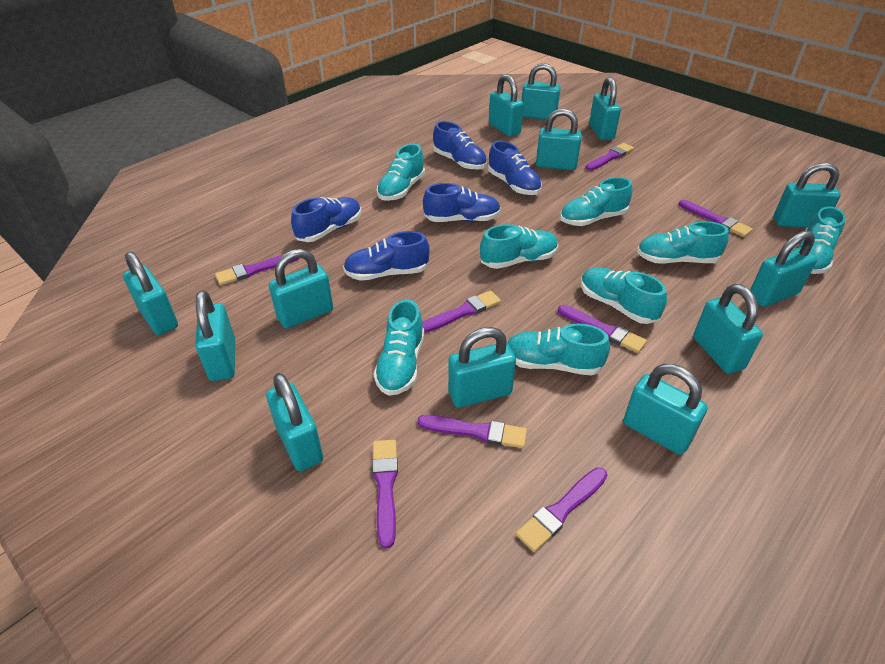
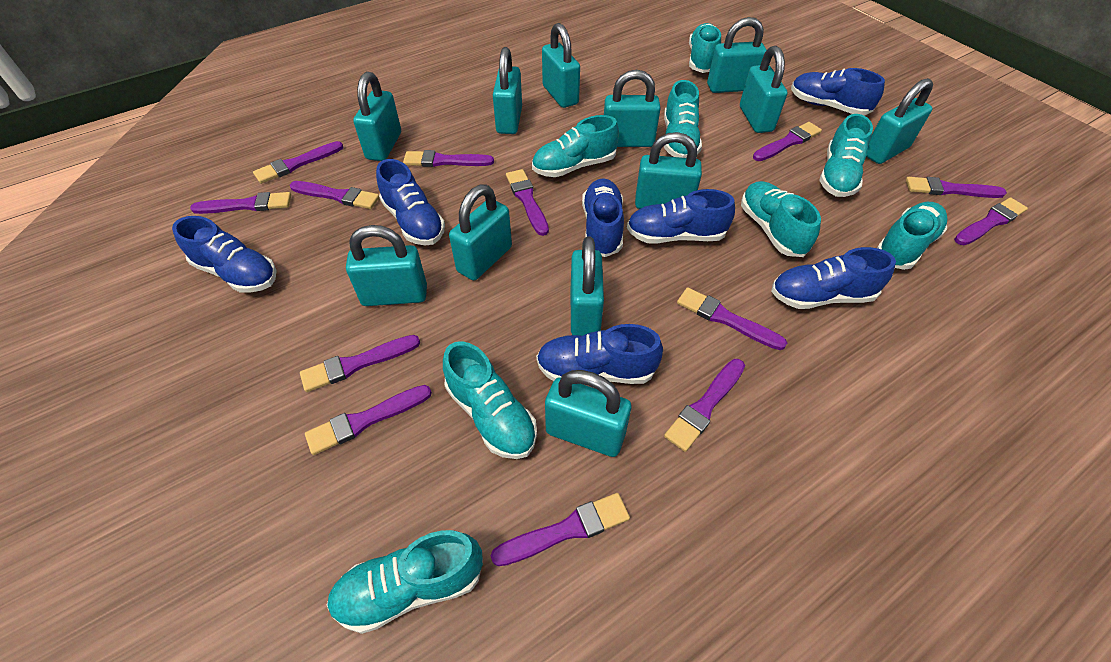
blue shoe: [291,197,361,242] [343,231,430,281] [423,183,501,222] [433,121,487,170] [488,141,542,195] = 5 -> [172,216,277,293] [376,159,445,245] [536,324,663,384] [582,178,624,257] [627,189,735,244] [771,247,896,309] [791,68,885,115] = 7
purple brush: [215,254,300,285] [372,440,398,549] [418,415,527,448] [422,290,501,333] [516,467,607,552] [558,305,647,353] [585,143,634,171] [679,200,753,237] = 8 -> [190,192,291,214] [253,141,343,184] [290,181,379,209] [300,335,420,392] [305,385,432,455] [403,150,494,167] [491,493,630,566] [506,169,549,236] [664,359,745,452] [677,287,787,350] [753,122,822,161] [906,177,1007,198] [954,197,1028,245] = 13
turquoise padlock: [123,251,178,335] [195,291,235,381] [266,373,323,471] [269,249,333,329] [448,327,516,408] [489,74,524,137] [521,63,561,120] [536,108,582,170] [589,77,621,140] [623,364,708,455] [693,284,763,374] [750,231,817,307] [774,162,841,228] = 13 -> [346,225,427,306] [353,72,401,161] [449,185,512,280] [493,47,522,134] [542,23,580,108] [545,370,631,457] [571,236,604,336] [604,70,661,147] [635,132,702,209] [707,17,767,93] [740,46,788,133] [866,78,933,164] = 12

